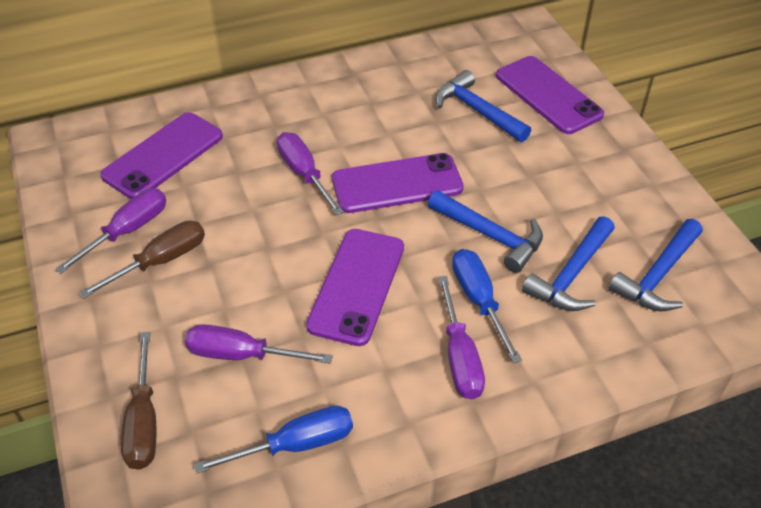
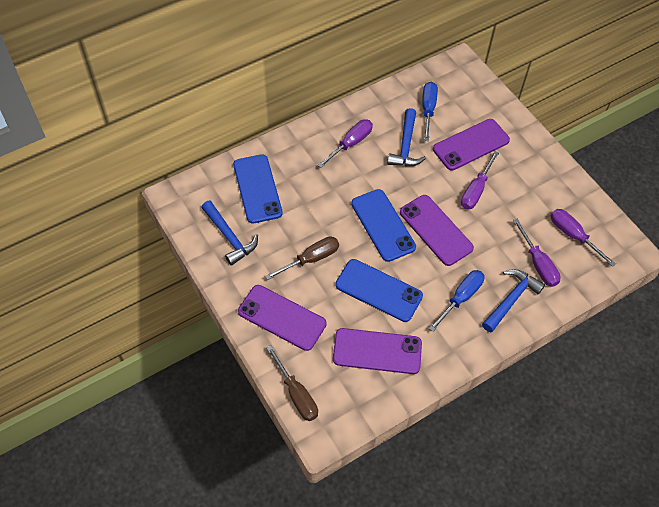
blue hammer: [428,190,543,273] [435,70,531,142] [522,216,615,311] [609,219,703,311] = 4 -> [201,201,258,266] [387,108,426,166] [482,269,545,332] = 3
blue phone: none = 0 -> [233,154,283,224] [335,259,423,322] [351,189,416,262] = 3

